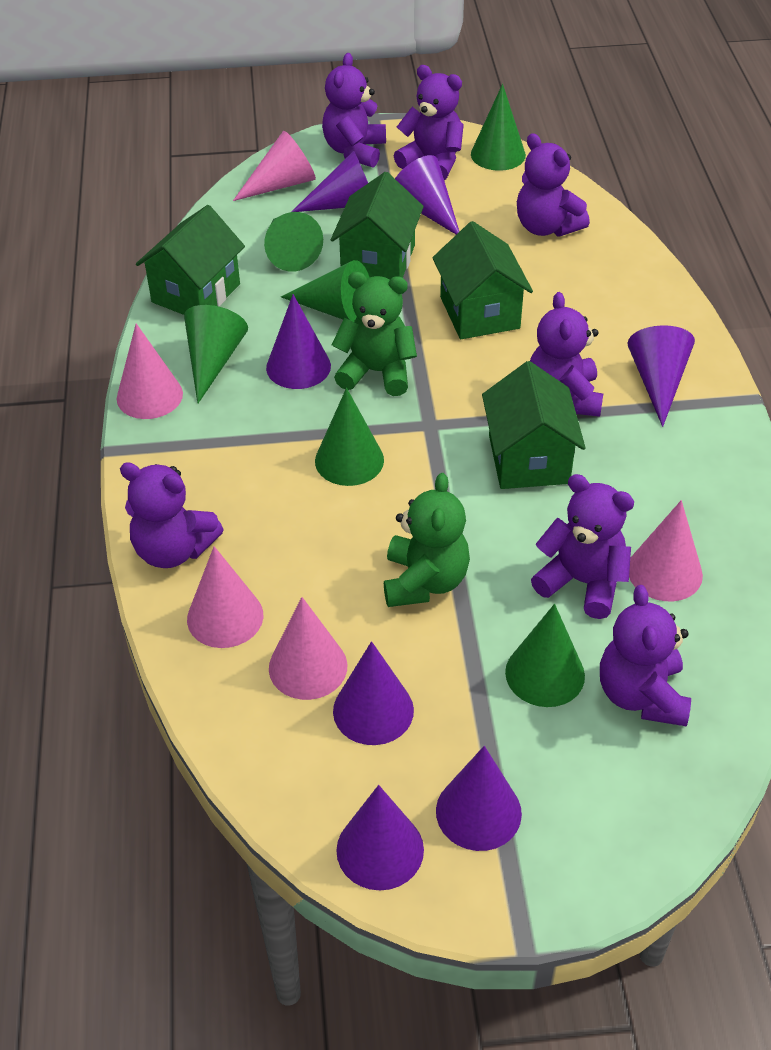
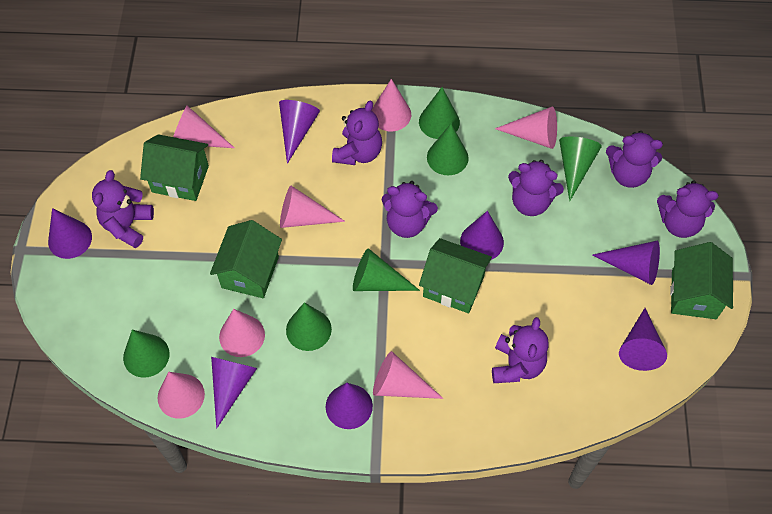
green teddy bear: [332,272,417,396] [384,473,470,607] = 2 -> none = 0
pink cone: [117,323,183,419] [187,546,263,648] [233,131,316,201] [269,597,347,700] [629,500,703,601] = 5 -> [158,372,205,419] [173,106,235,148] [219,309,265,357] [280,186,345,228] [371,79,411,131] [373,351,444,399] [495,107,557,149] = 7

